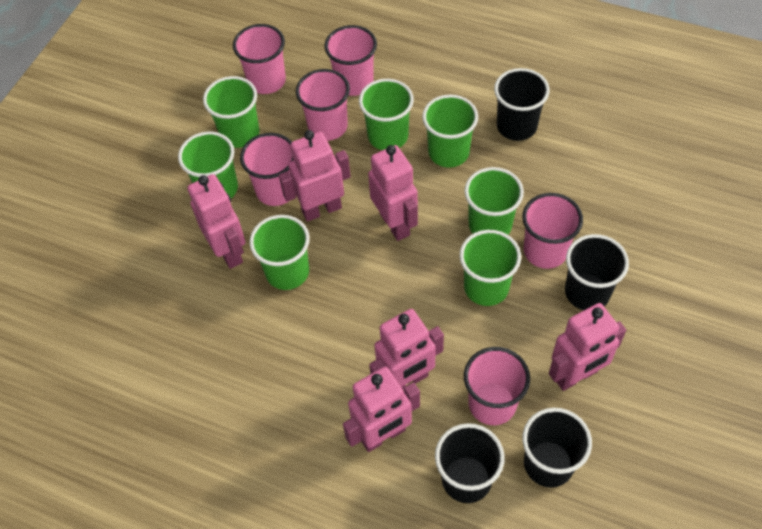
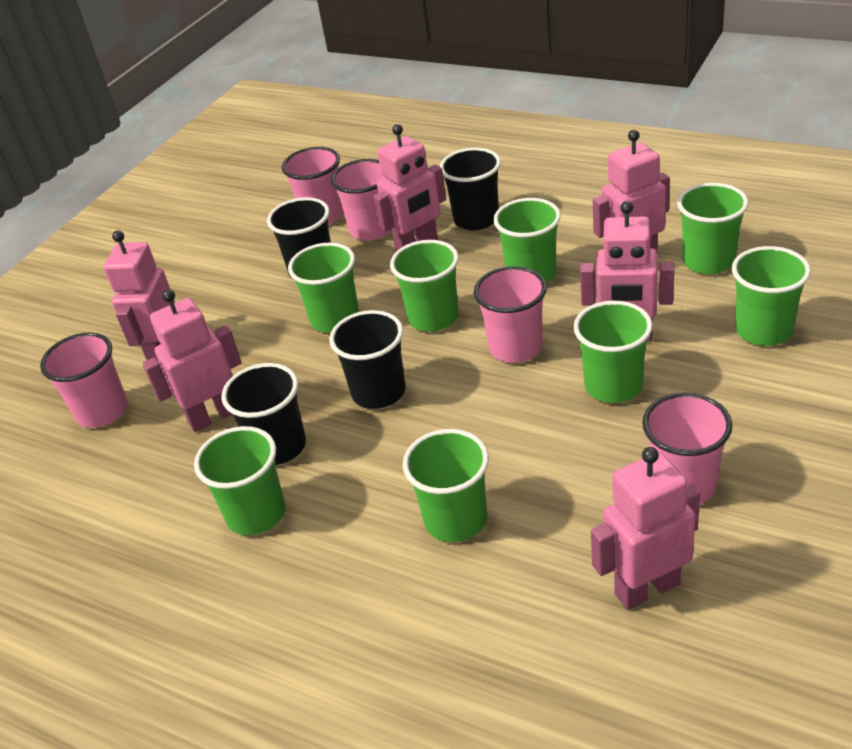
green cup: [178,132,238,198] [203,76,260,148] [250,215,309,290] [359,79,414,150] [422,95,478,168] [459,230,521,306] [464,167,524,235] = 7 -> [194,426,285,535] [288,242,359,333] [390,240,459,332] [403,429,489,542] [493,198,561,283] [573,301,653,403] [677,183,748,274] [732,246,811,346] = 8
pink cup: [233,24,286,94] [240,133,294,206] [296,69,350,141] [324,25,377,96] [464,347,530,425] [522,193,583,269] = 6 -> [40,332,128,428] [282,147,344,225] [331,159,391,241] [474,266,547,363] [642,392,732,504] = 5

